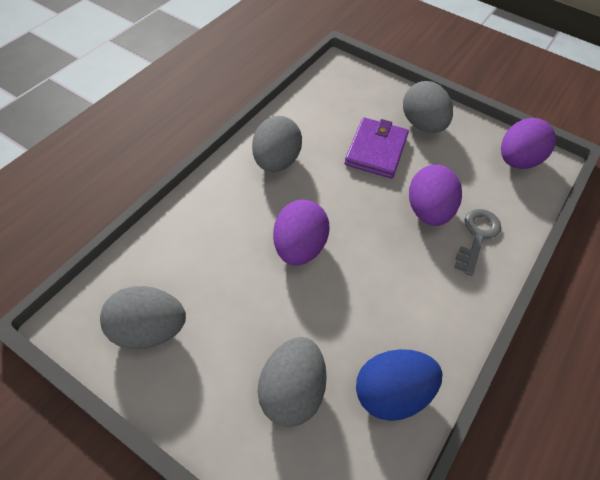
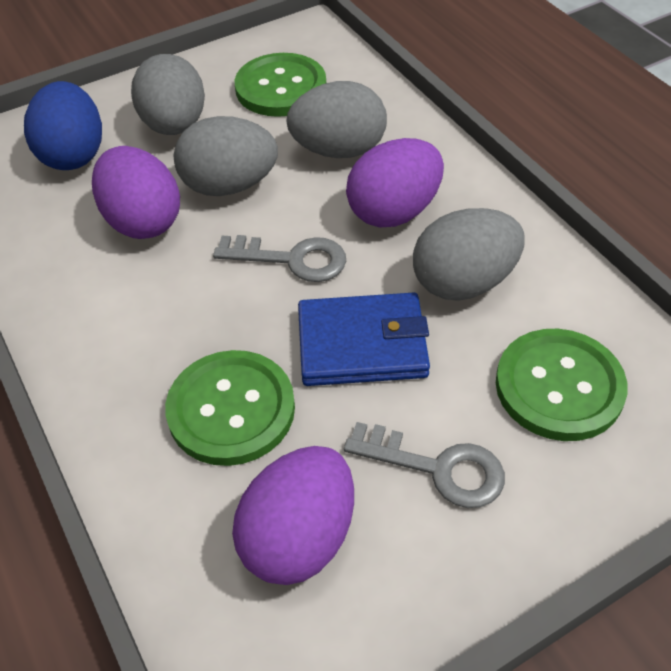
blue wallet: none = 0 -> [298,293,430,386] = 1
green button: none = 0 -> [165,350,295,466] [235,53,326,117] [496,329,628,441] = 3
grey key: [454,209,501,276] = 1 -> [213,235,346,282] [344,422,505,508] = 2
purple wallet: [345,117,409,178] = 1 -> none = 0

